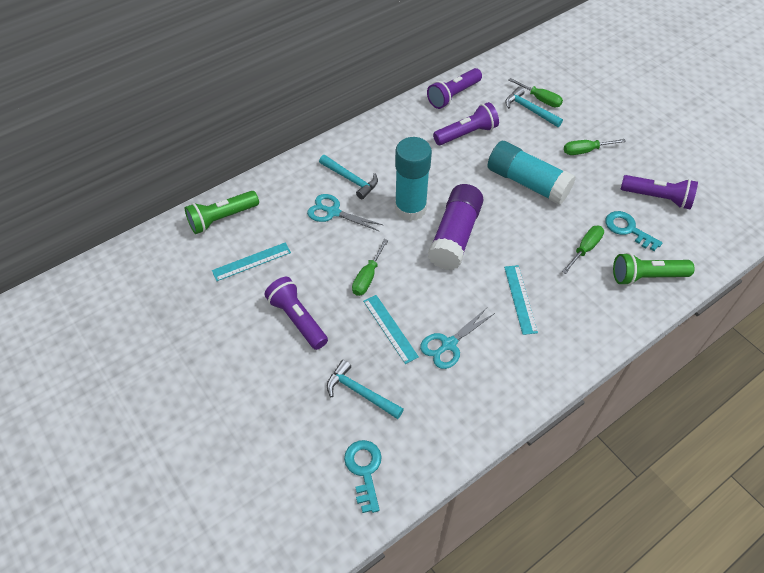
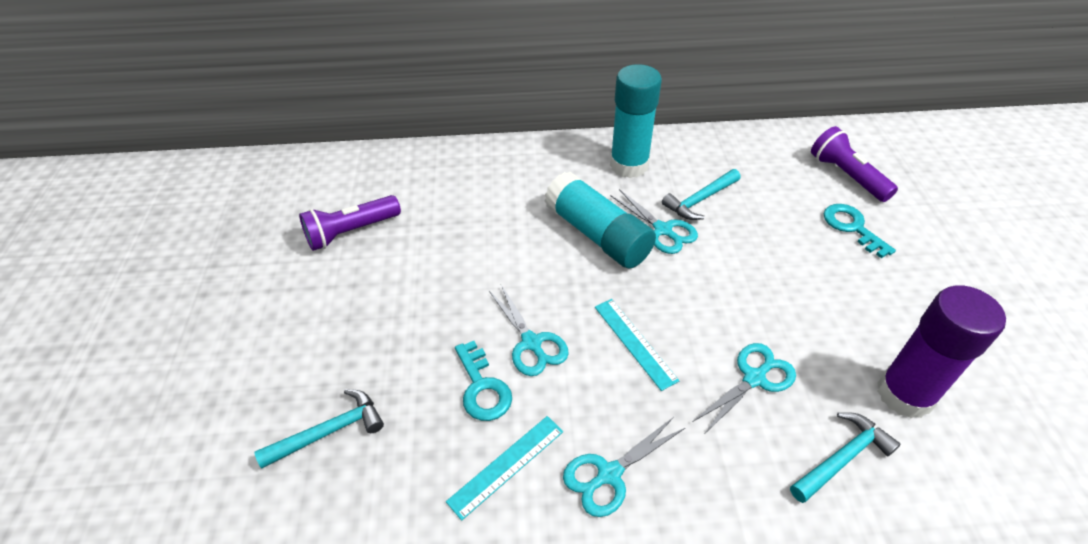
green flashlight: [185,191,259,234] [613,252,695,286] = 2 -> none = 0
green screwdriver: [352,239,388,296] [508,78,563,107] [562,226,604,274] [564,139,626,155] = 4 -> none = 0
purple flashlight: [264,277,328,350] [427,68,482,109] [433,102,499,145] [621,175,698,209] = 4 -> [299,195,401,251] [811,126,898,202] = 2
turquoise ruler: [212,242,291,281] [363,295,419,364] [504,265,538,335] = 3 -> [446,416,563,521] [595,299,679,391] = 2
turquoise scissors: [307,194,383,231] [420,308,495,369] = 2 -> [489,285,569,376] [563,417,685,517] [610,189,698,254] [692,343,796,433] = 4

